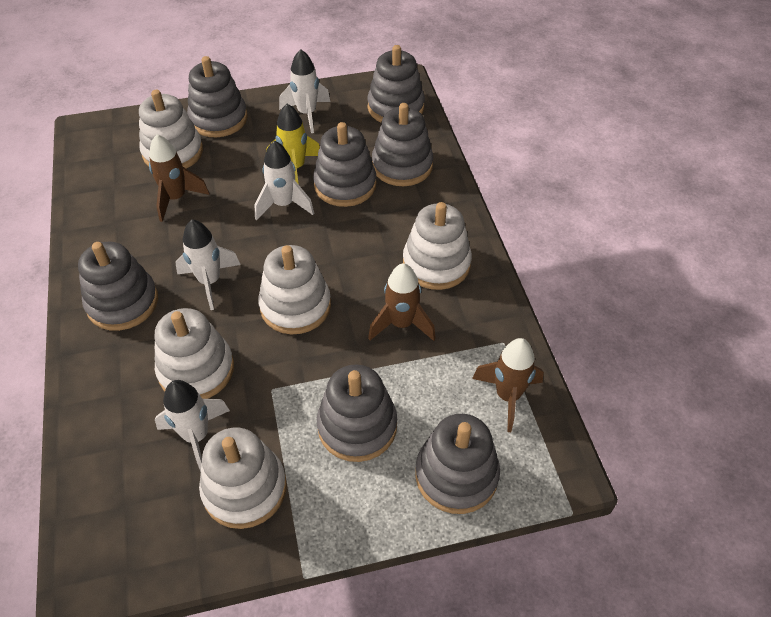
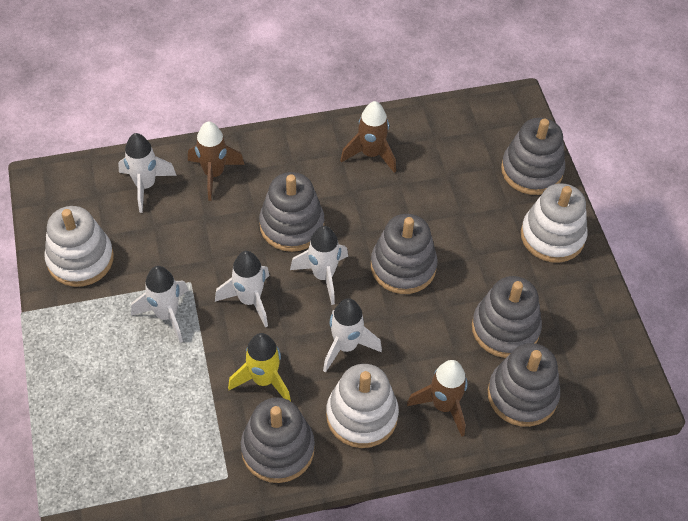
grey stacking toy: [78,242,158,331] [187,56,248,137] [313,122,376,207] [317,364,397,462] [367,45,425,122] [372,103,433,186] [415,414,500,514] = 7 -> [241,397,315,483] [259,172,324,252] [371,214,438,294] [472,276,542,358] [488,343,560,427] [501,118,565,195] = 6
white rocket: [155,380,230,472] [175,219,241,310] [255,141,314,220] [279,49,330,133] = 4 -> [118,133,177,213] [131,266,189,343] [215,251,270,327] [290,226,348,305] [323,298,382,373] = 5
white stacking toy: [139,90,203,169] [154,308,234,399] [199,427,287,529] [258,245,331,334] [403,202,472,290] = 5 -> [44,206,114,287] [326,364,399,448] [521,183,588,263] = 3

